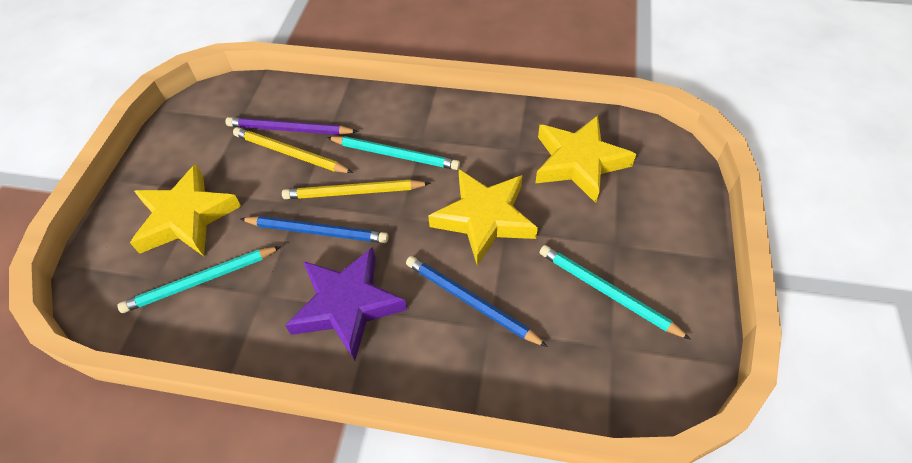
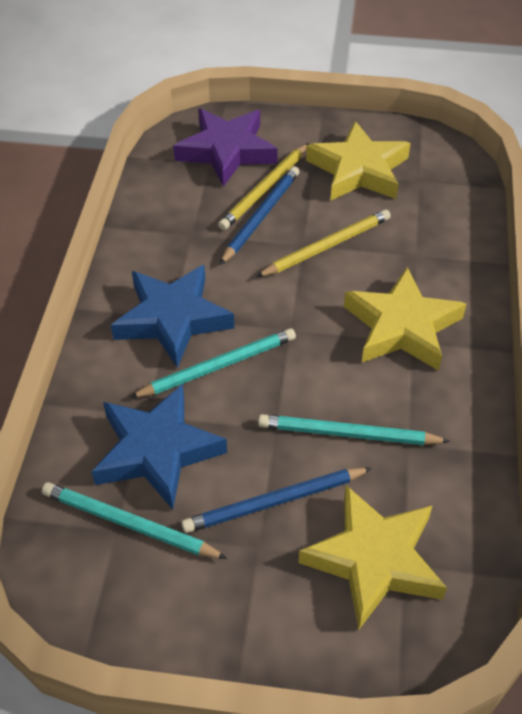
blue star: none = 0 -> [92,384,227,510] [111,265,234,368] = 2
purple pencil: [226,117,358,135] = 1 -> none = 0

